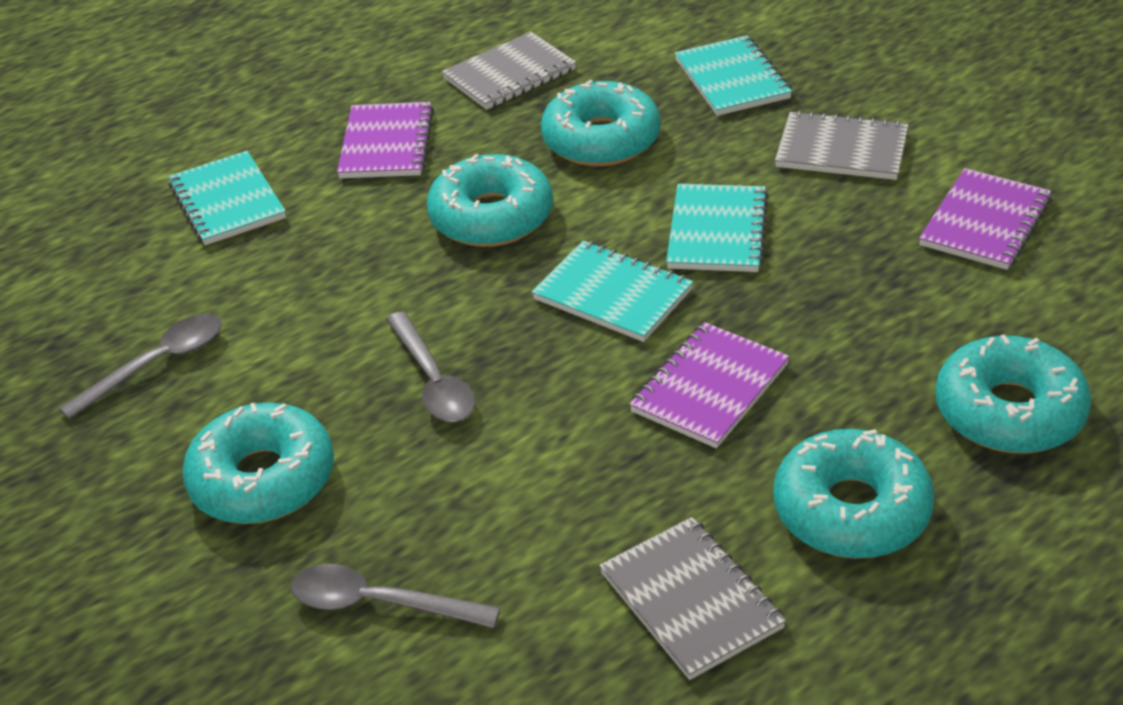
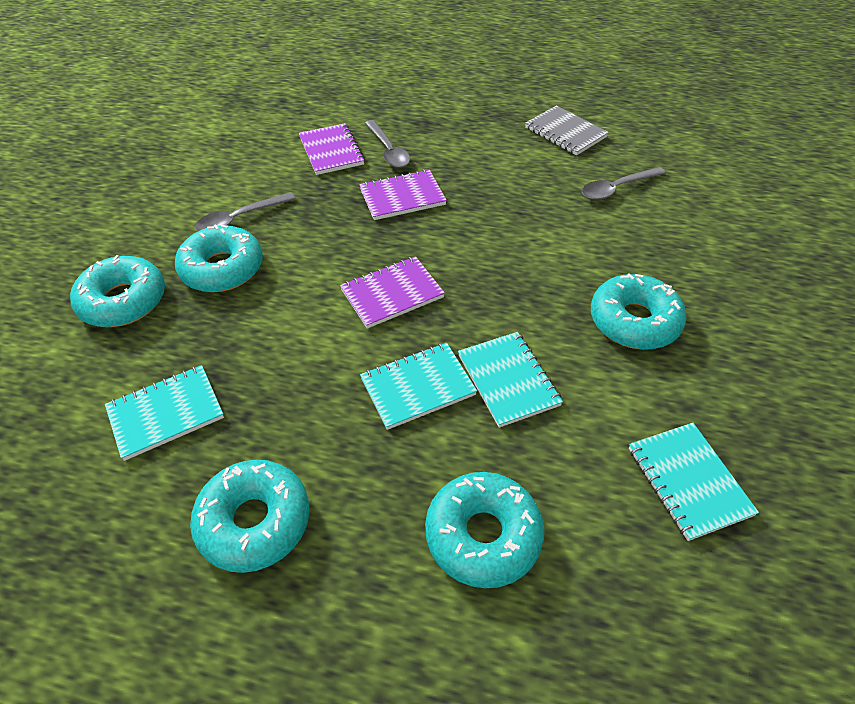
grey notebook: [442,32,576,110] [599,517,786,680] [775,111,909,180] = 3 -> [525,105,609,156] = 1

